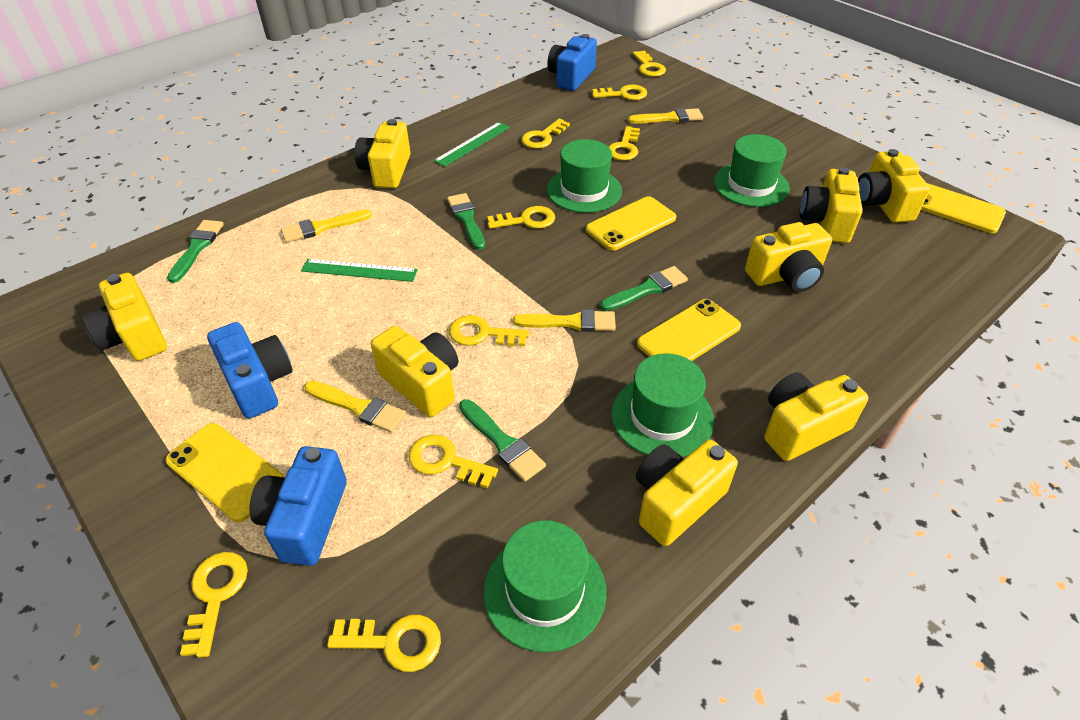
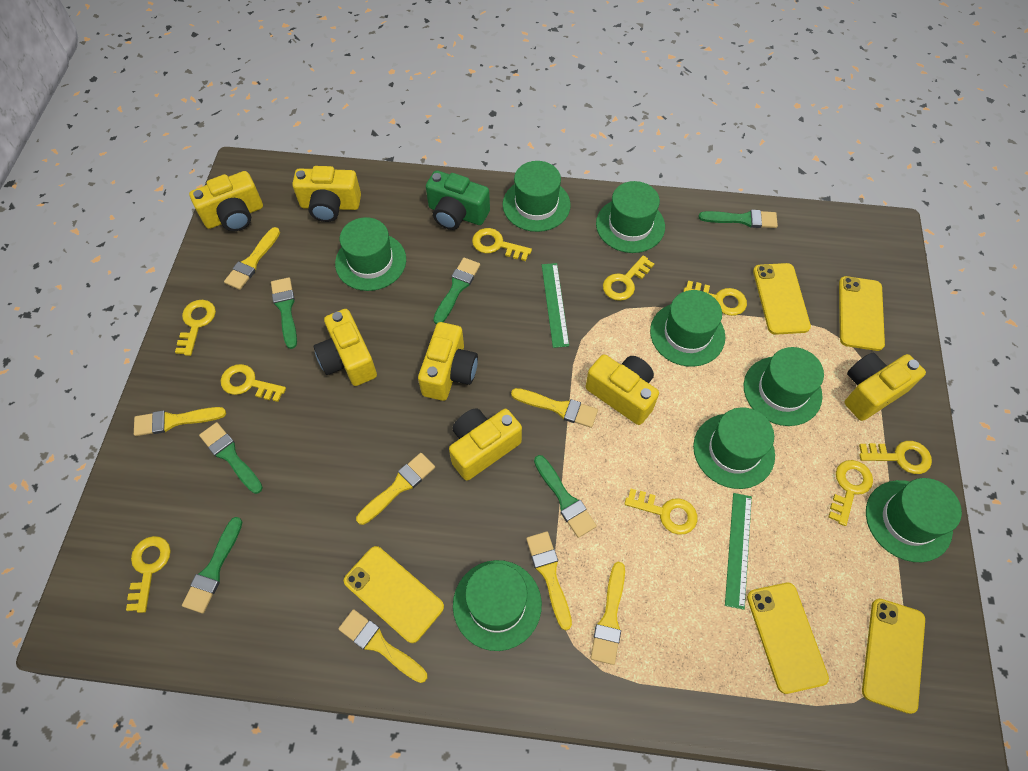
blue camera: [207,322,293,419] [250,446,347,566] [547,34,597,91] = 3 -> none = 0
green brush: [167,220,224,283] [447,193,485,250] [459,399,546,482] [600,266,688,311] = 4 -> [182,517,242,613] [199,422,263,494] [271,277,297,349] [433,258,480,324] [534,455,597,538] [699,210,778,228] = 6
green camera: none = 0 -> [426,170,490,230] = 1
green hat: [483,520,606,652] [547,139,622,213] [611,353,714,457] [714,134,790,207] = 4 -> [335,217,406,291] [453,560,542,651] [503,161,571,232] [596,181,665,253] [650,290,725,367] [693,407,775,489] [744,347,824,426] [866,478,962,562] = 8
yellow brush: [281,210,372,243] [304,381,406,433] [513,309,616,332] [628,108,703,124] = 4 -> [134,407,226,436] [224,227,280,290] [338,609,427,683] [356,453,435,525] [511,388,598,428] [526,531,572,631] [591,562,625,665] = 7
yellow camera: [81,273,167,361] [355,119,411,188] [371,326,458,417] [636,440,738,546] [745,222,832,292] [764,372,869,461] [800,167,863,243] [858,149,930,223] = 8 -> [189,171,263,231] [292,166,361,222] [313,309,377,386] [418,322,478,401] [449,408,522,481] [586,354,659,425] [844,353,926,421] = 7
yellow phone: [165,423,284,522] [586,196,676,251] [637,299,741,361] [921,183,1006,233] = 4 -> [344,546,444,643] [747,583,829,694] [753,263,811,335] [839,276,885,351] [862,599,925,714] = 5

